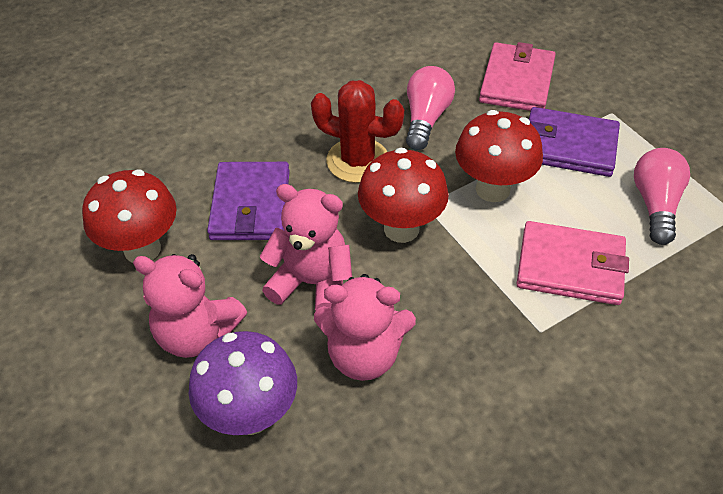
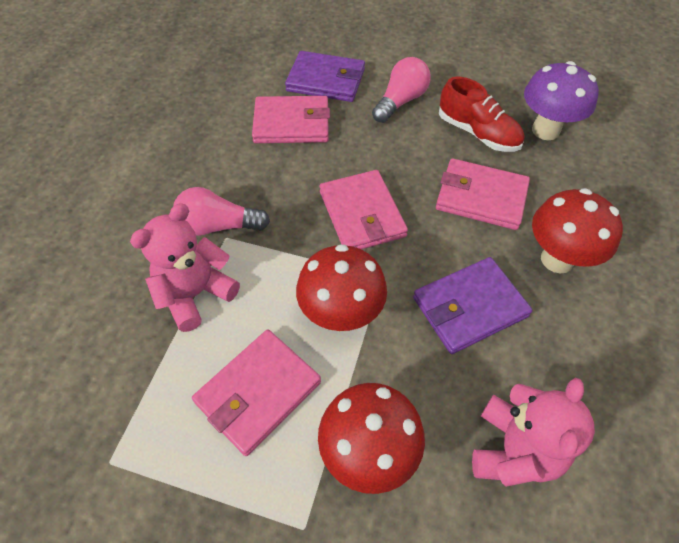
pink teddy bear: [133,254,247,358] [260,184,352,311] [314,274,416,381] = 3 -> [130,203,240,332] [472,378,595,487] = 2
pink wallet: [479,42,556,111] [517,221,629,305] = 2 -> [192,329,321,456] [252,96,330,143] [320,170,408,249] [436,158,530,230] = 4
red cactus: [311,80,404,183] = 1 -> none = 0
red shoe: none = 0 -> [439,76,524,152] = 1

